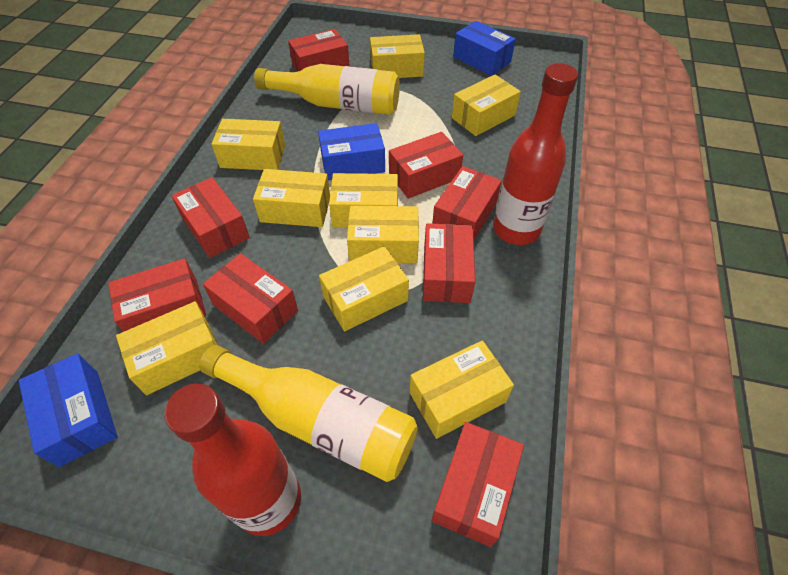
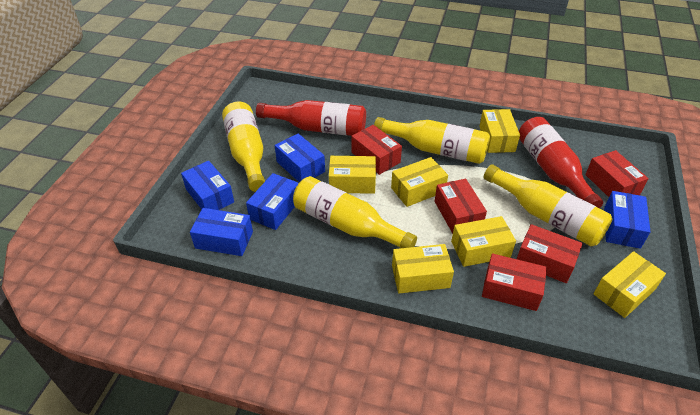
blue box: [19,353,118,467] [318,123,385,180] [453,21,516,76] = 3 -> [181,161,234,210] [190,208,253,256] [246,173,299,230] [275,133,325,182] [604,191,651,249] = 5
red box: [108,258,206,332] [171,177,250,258] [203,253,298,344] [288,29,350,72] [389,132,463,199] [423,223,475,303] [432,166,502,240] [432,422,524,547] = 8 -> [351,125,402,175] [435,179,487,234] [482,253,547,311] [517,224,583,283] [585,150,649,197] = 5
yellow bottle: [199,345,418,482] [254,64,400,115] = 2 -> [222,102,265,192] [293,176,417,248] [374,117,490,164] [484,164,612,246] = 4
yellow box: [116,301,217,395] [211,119,285,170] [253,169,330,227] [319,246,409,331] [329,173,398,227] [347,206,419,263] [370,34,425,78] [410,340,514,439] [452,75,521,136] = 9 -> [329,156,376,194] [391,157,448,207] [392,244,454,293] [451,216,516,267] [479,109,520,153] [594,251,666,318] = 6

